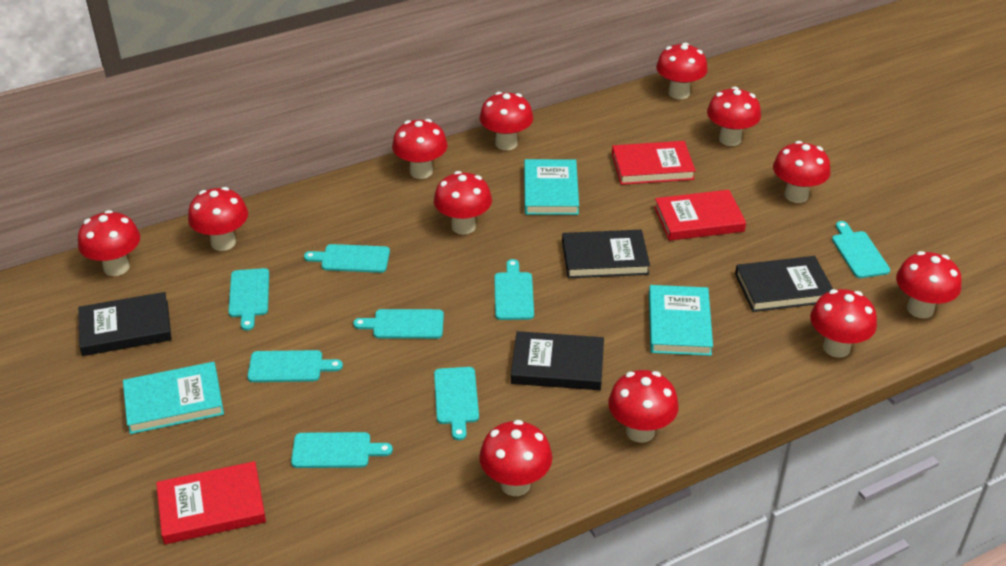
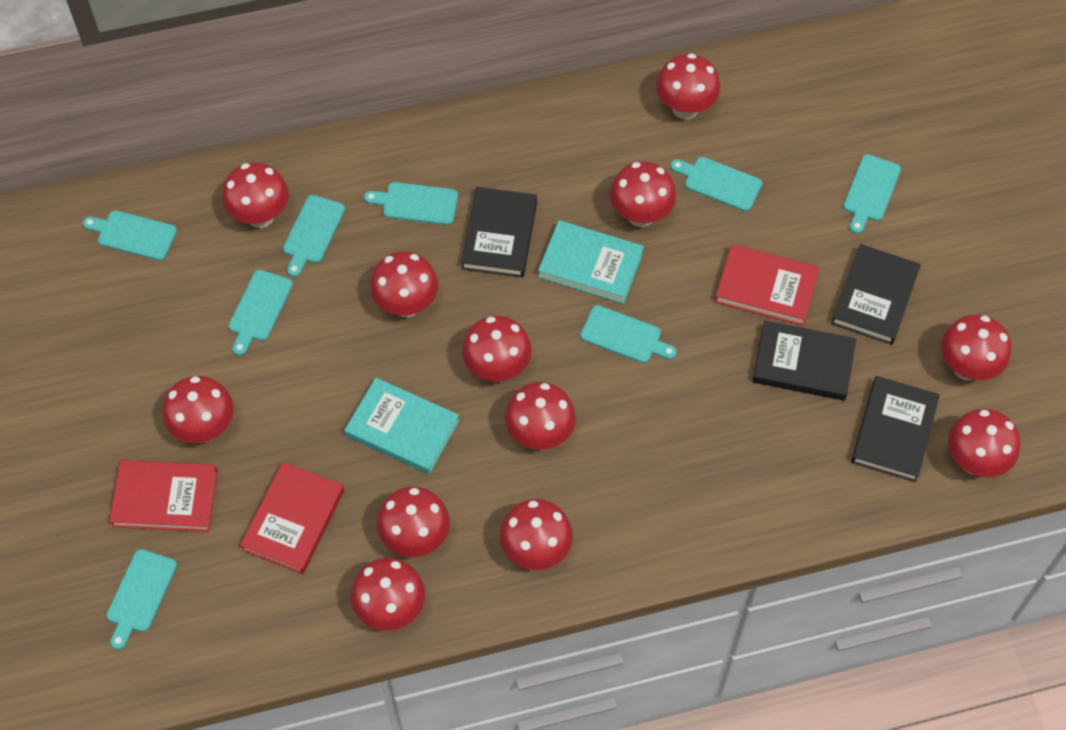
turquoise book: [123,362,224,434] [524,159,579,215] [649,285,713,356] = 3 -> [344,378,460,474] [538,220,644,304] = 2

